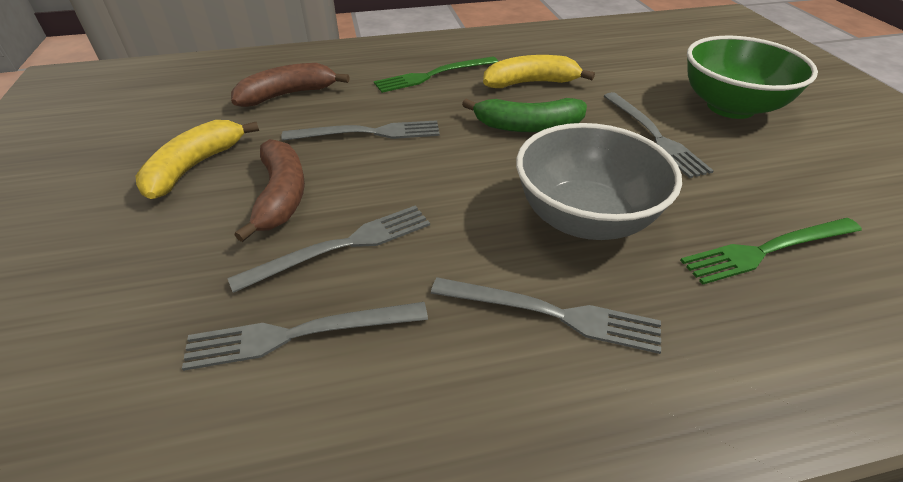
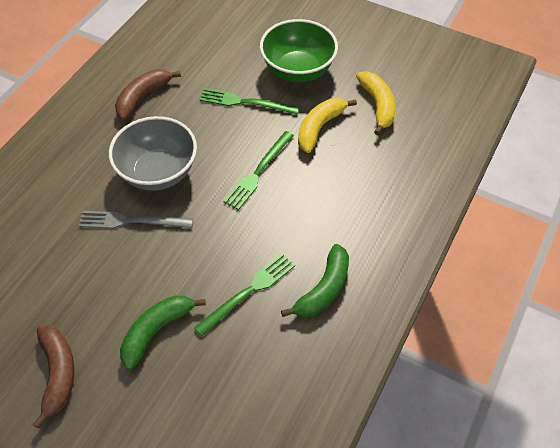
green banana: [462,98,587,132] = 1 -> [120,295,206,370] [281,244,349,317] = 2
green fork: [374,56,498,93] [680,218,862,285] = 2 -> [194,253,295,336] [200,88,300,115] [224,131,294,210] = 3
grey fork: [182,302,428,371] [228,206,430,293] [281,120,440,141] [431,277,661,354] [604,92,714,178] = 5 -> [79,211,193,229] = 1

